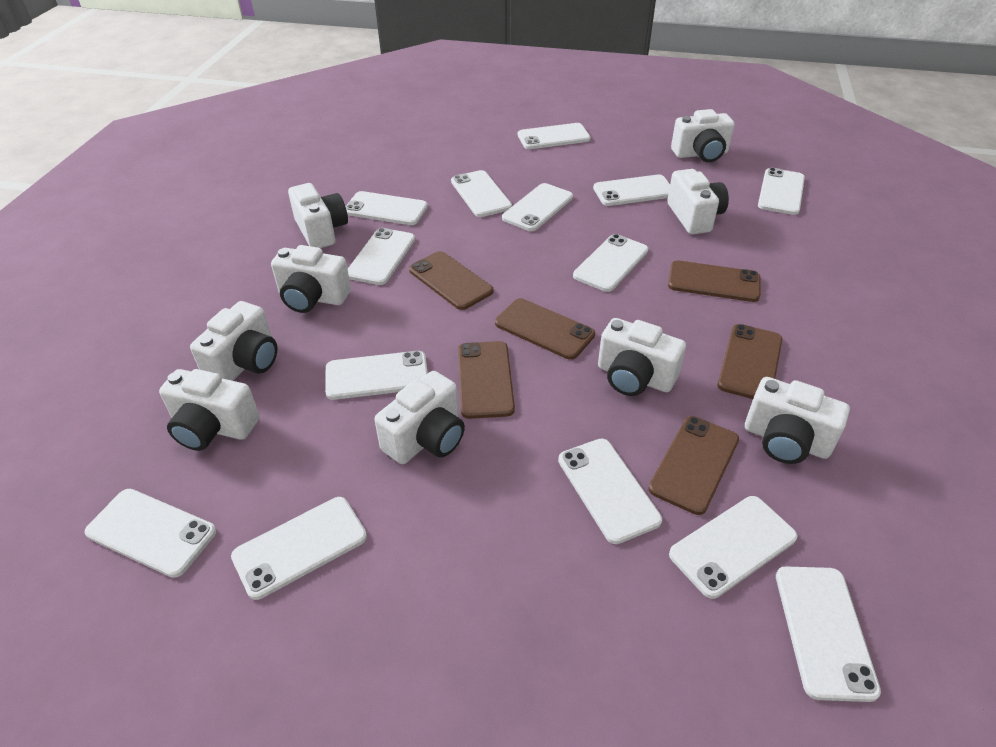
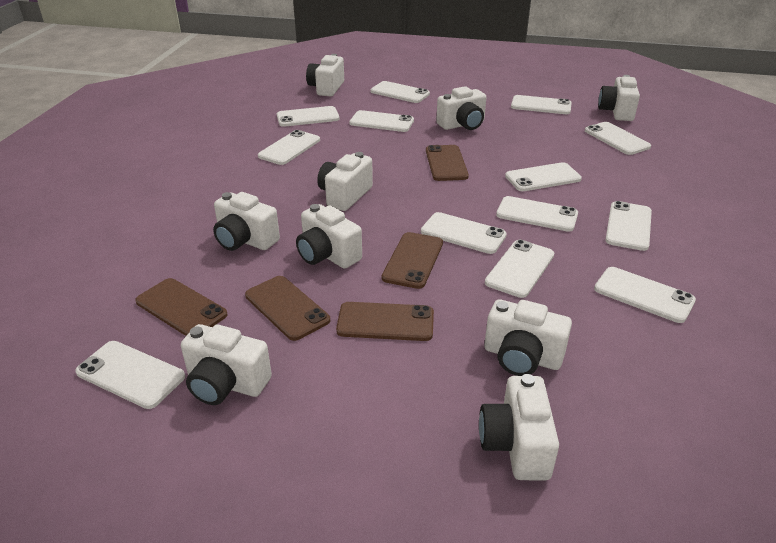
brown phone: [409,251,494,310] [458,341,515,419] [495,298,595,360] [648,416,739,515] [668,260,760,302] [718,324,782,399] = 6 -> [135,278,228,336] [245,276,330,341] [336,302,434,341] [382,232,443,289] [426,145,469,181] = 5
white phone: [84,489,216,578] [231,497,367,600] [325,351,428,400] [345,191,428,225] [348,228,415,285] [451,170,512,217] [502,183,573,231] [518,123,590,149] [558,438,662,544] [573,234,648,292] [593,174,670,206] [669,496,798,599] [758,168,805,215] [776,566,881,702] = 14 -> [75,341,185,409] [258,130,320,165] [277,106,339,127] [349,110,414,132] [371,81,430,103] [421,212,507,254] [485,240,554,298] [496,196,578,232] [505,162,582,191] [511,95,572,114] [585,122,651,155] [594,267,696,323] [605,201,652,251] = 13

